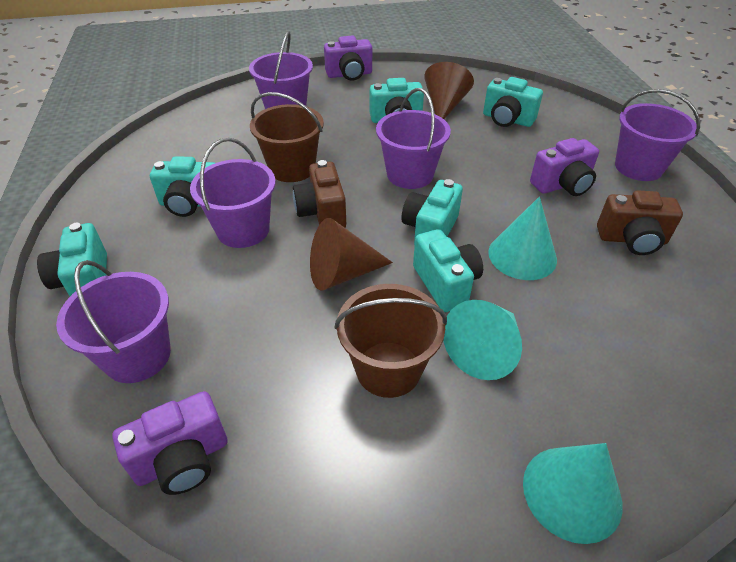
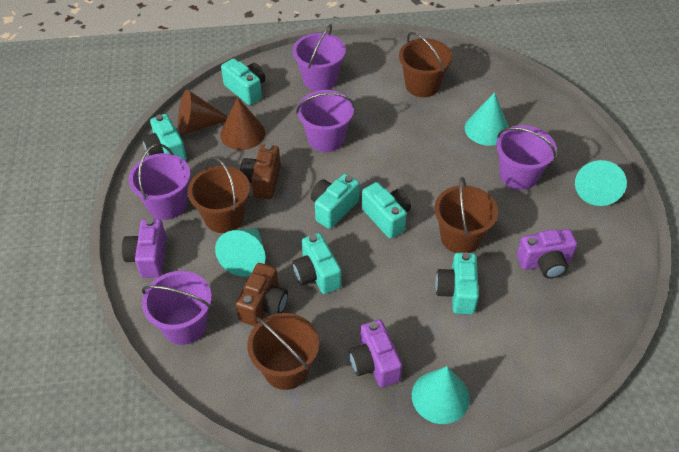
brown bucket: [250,92,324,182] [335,284,447,398] = 2 -> [188,157,250,233] [247,313,319,390] [399,32,453,97] [434,177,498,253] = 4
turquoise cone: [443,300,522,380] [488,197,557,280] [523,443,622,544] = 3 -> [215,228,266,277] [412,366,470,424] [465,92,509,146] [575,160,627,206] = 4

